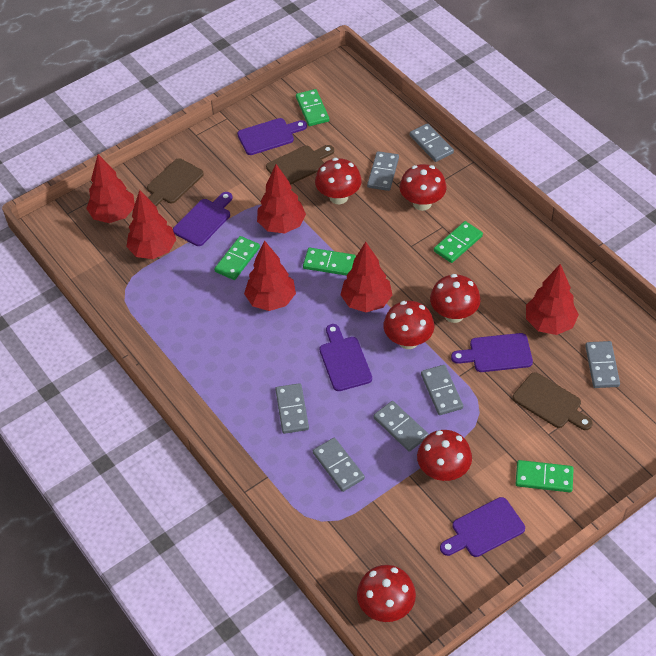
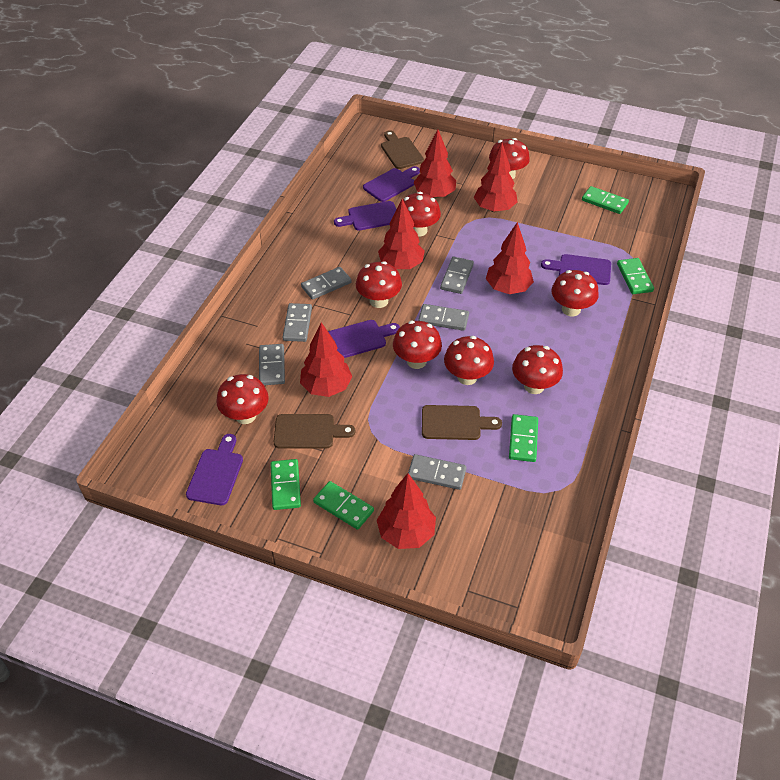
grey domino: [275,383,309,434] [313,438,365,492] [367,151,399,191] [373,401,429,452] [410,123,454,162] [421,365,463,415] [585,341,620,388] = 7 -> [259,344,285,385] [283,303,312,342] [301,267,351,300] [408,454,467,490] [418,304,469,331] [440,257,474,294] = 6
red mushroom: [315,158,362,204] [357,565,416,622] [383,301,434,349] [400,164,446,211] [417,430,472,481] [430,274,481,323] = 6 -> [216,374,269,424] [356,261,402,308] [393,321,442,369] [403,192,441,237] [444,336,494,385] [489,138,530,179] [512,345,563,394] [551,270,599,316] = 8

